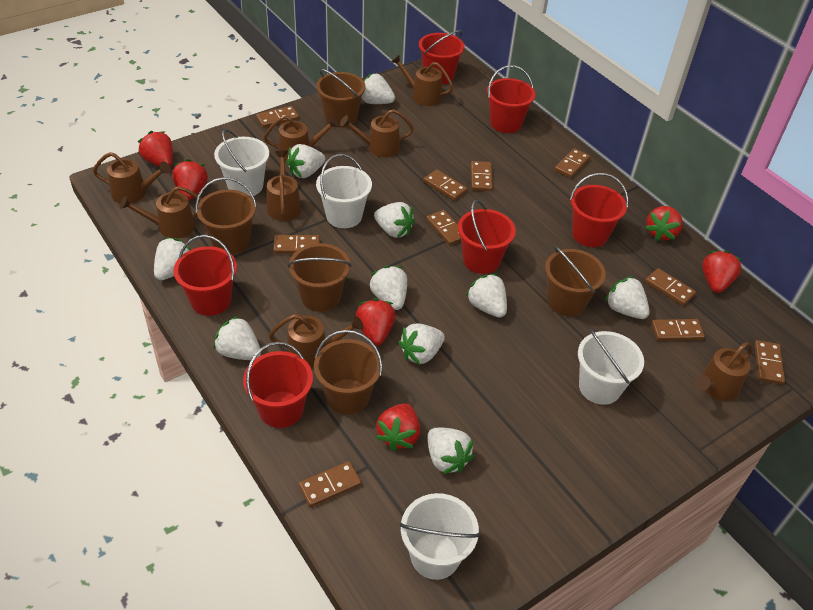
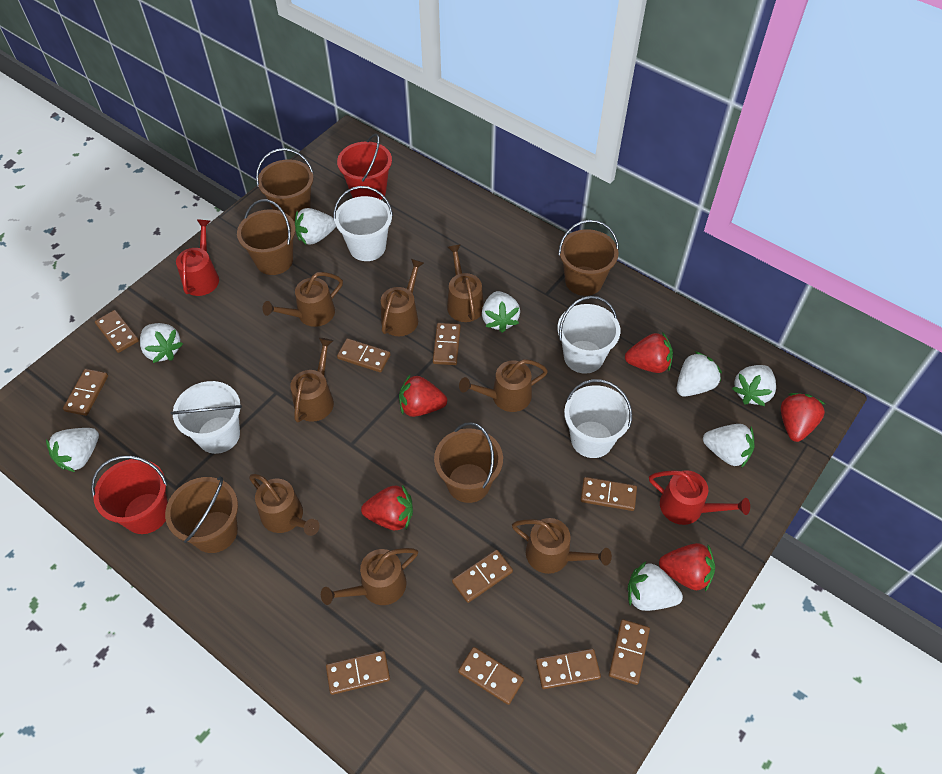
red bucket: [173,235,237,316] [243,342,313,428] [419,30,465,85] [458,200,516,274] [487,65,536,133] [570,173,628,247] = 6 -> [91,455,168,534] [337,133,392,200] = 2
red strawberry: [138,131,173,167] [172,159,208,200] [356,298,396,346] [376,403,420,451] [645,206,683,241] [702,250,742,293] = 6 -> [361,485,413,530] [399,375,447,417] [625,332,673,373] [659,543,715,591] [781,393,825,442] = 5
red watering can: none = 0 -> [176,219,219,296] [649,470,750,525] = 2
white strawberry: [154,237,191,280] [213,316,261,360] [286,144,325,178] [362,73,395,104] [369,265,407,310] [374,202,415,238] [399,323,445,365] [428,428,474,474] [466,274,507,318] [605,276,650,319] = 10 -> [46,428,99,472] [140,323,183,363] [295,208,336,245] [482,291,520,333] [628,562,683,611] [677,351,722,397] [703,424,754,468] [732,365,776,406] = 8

